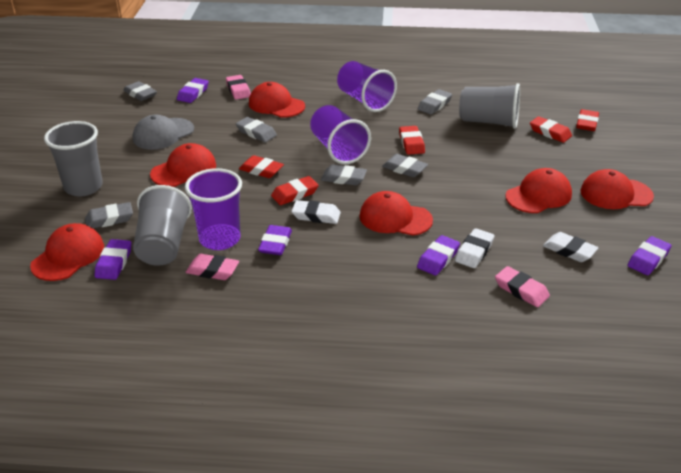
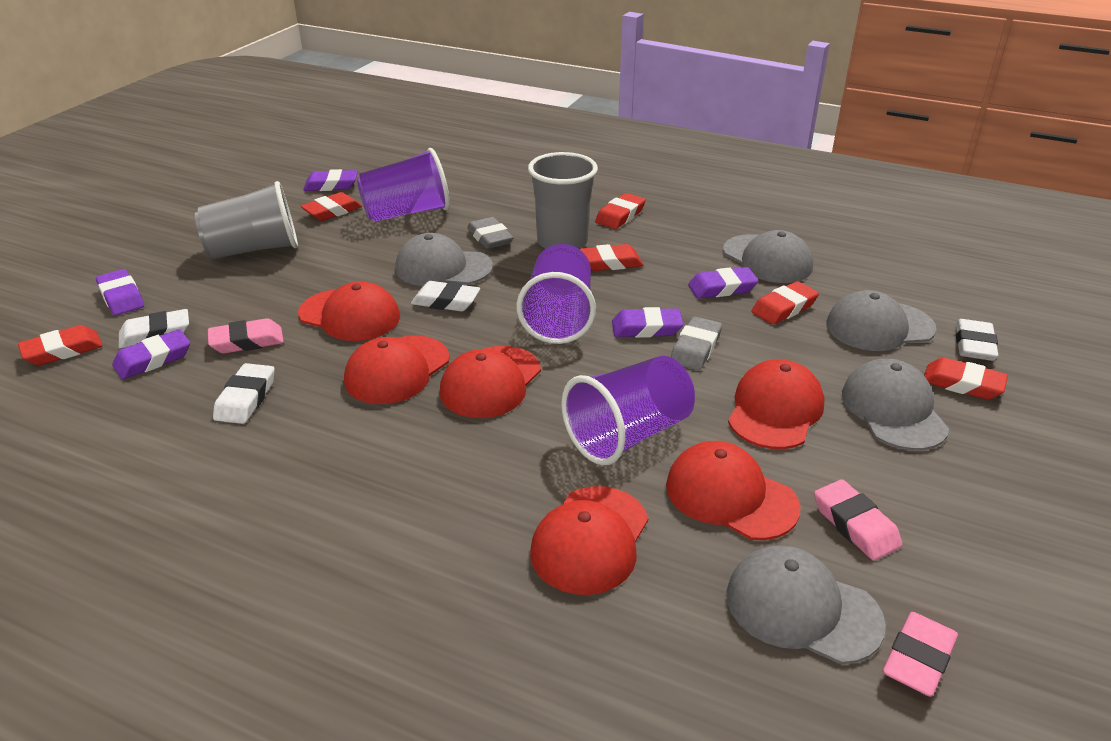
grey cap: [133,115,194,150] = 1 -> [395,233,493,286] [723,230,813,283] [727,545,886,664] [827,290,936,351] [842,359,949,450] = 5
grey cup: [44,121,103,197] [133,185,192,265] [459,83,520,129] = 3 -> [195,181,298,259] [528,152,598,249] = 2
grey eraser: [85,202,133,228] [123,81,157,101] [236,117,277,142] [321,165,367,185] [382,154,428,177] [418,89,452,115] = 6 -> [467,217,513,249] [671,316,722,371] = 2
red eraser: [239,155,284,178] [271,176,319,205] [399,126,425,155] [530,116,572,143] [576,109,599,131] = 5 -> [18,325,103,365] [301,192,362,221] [580,244,643,271] [595,193,646,229] [751,281,819,324] [924,357,1008,400] = 6
white eraser: [292,200,341,224] [455,228,494,268] [543,232,598,262] = 3 -> [119,309,189,348] [213,363,275,424] [411,281,480,311] [956,319,999,361] = 4

